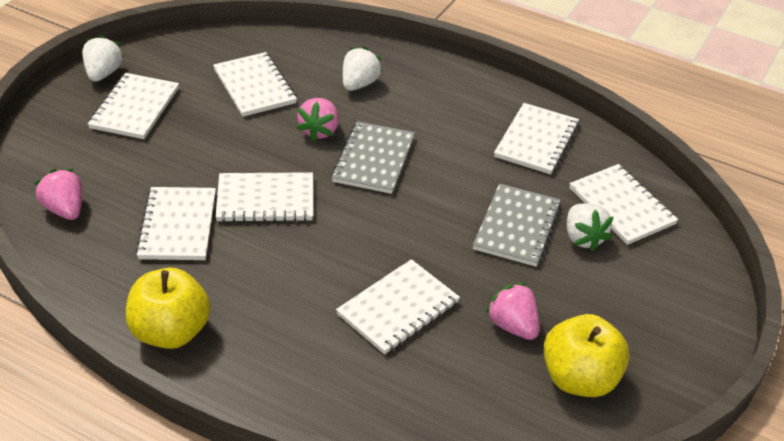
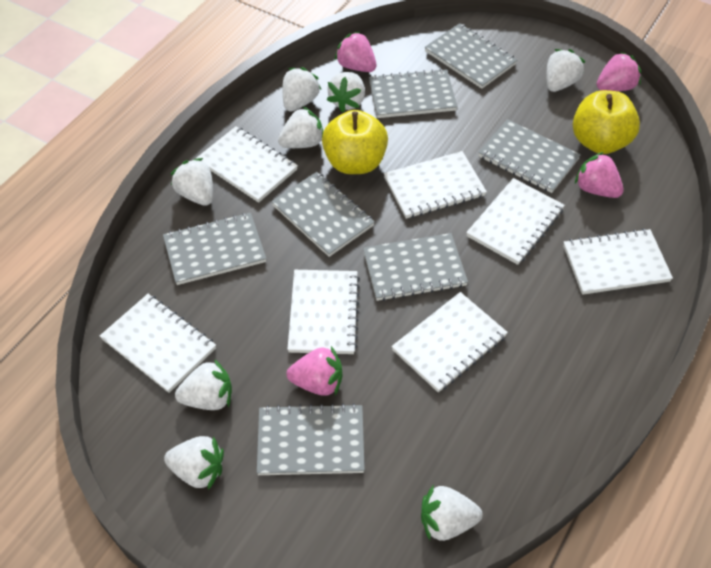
grey notebook: [331,121,415,194] [473,184,561,267] = 2 -> [163,213,267,285] [257,403,365,475] [271,172,375,257] [363,233,468,301] [369,69,458,118] [425,23,517,89] [478,119,581,193] = 7
pink strawberry: [34,169,82,220] [297,98,339,141] [485,283,540,340] = 3 -> [286,346,342,396] [335,31,377,72] [575,152,624,198] [597,51,641,91] = 4
white strawberry: [82,35,124,82] [343,46,383,91] [567,203,613,251] = 3 -> [164,436,224,490] [170,158,213,206] [175,359,232,410] [278,106,323,148] [283,67,322,112] [327,72,365,113] [421,485,483,541] [546,49,585,92] = 8

